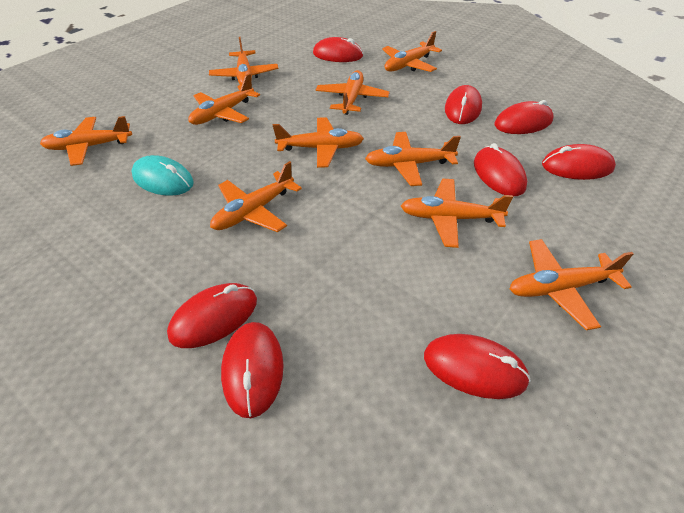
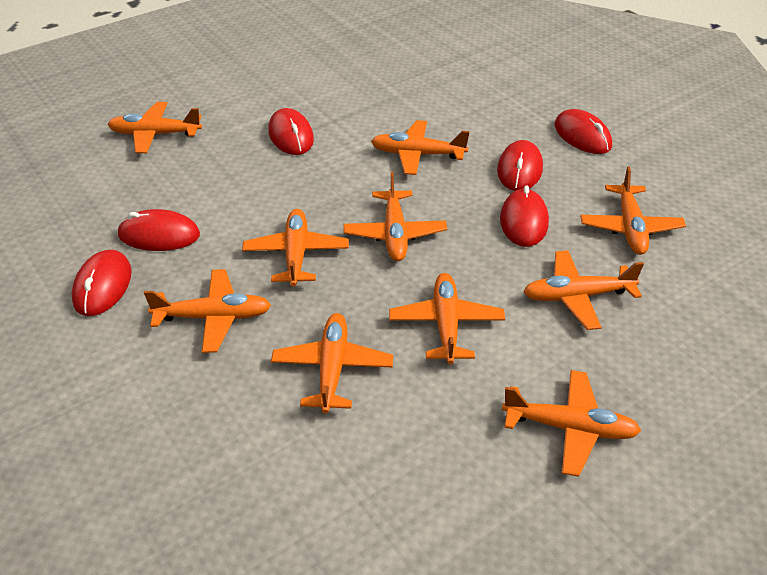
red mouse: [167,283,257,348] [221,322,284,418] [313,37,363,62] [424,334,531,399] [445,85,482,124] [474,143,527,196] [494,100,553,134] [542,144,616,180] = 8 -> [72,250,132,316] [117,209,200,251] [268,108,314,155] [497,140,543,191] [500,186,549,247] [555,109,612,154] = 6
turquoise mouse: [132,155,194,196] = 1 -> none = 0

